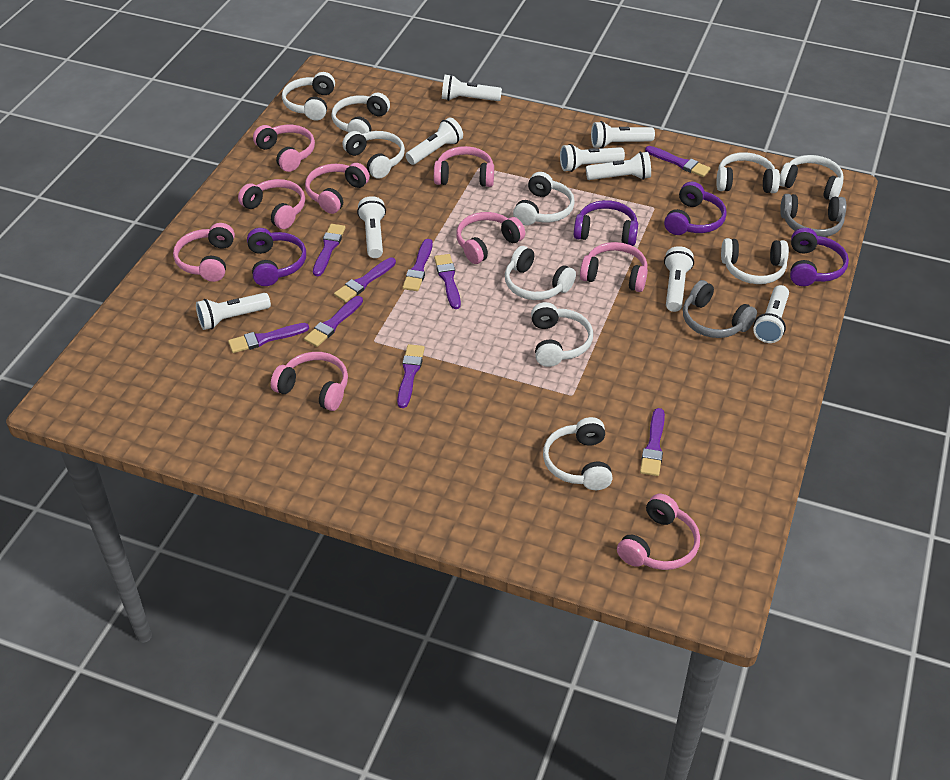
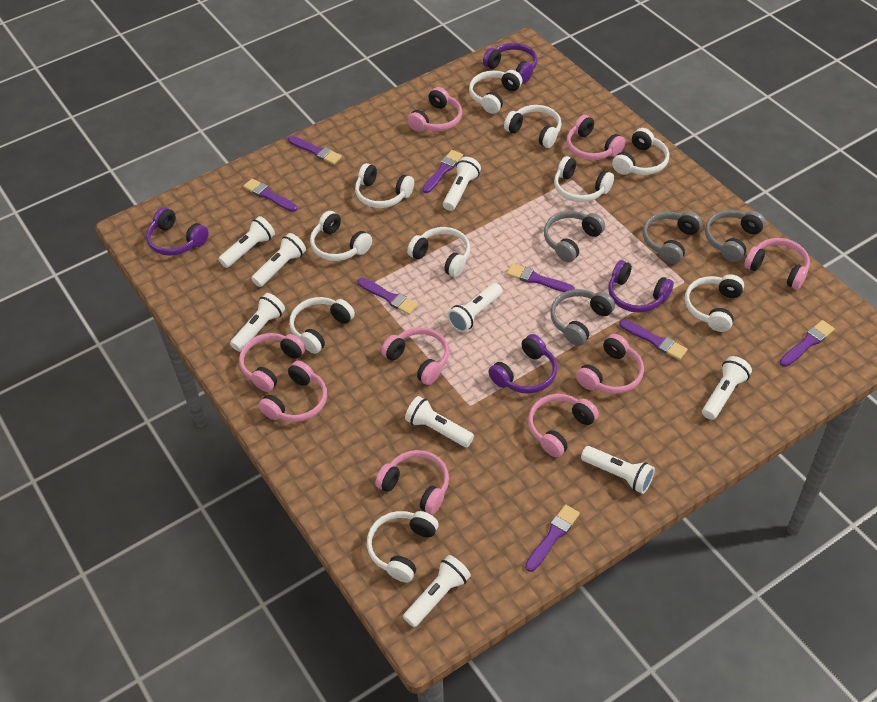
grey headphones: [683,280,757,338] [780,194,846,237] = 2 -> [544,211,605,262] [550,289,615,346] [643,211,702,264] [705,210,766,262] = 4
purple brush: [228,323,309,353] [304,296,363,347] [313,224,346,276] [334,257,396,302] [397,344,425,408] [403,239,433,291] [434,254,461,309] [640,408,665,476] [645,146,711,177] = 9 -> [243,178,297,212] [288,136,342,165] [358,278,418,315] [422,150,463,193] [507,264,575,292] [525,504,580,572] [619,319,688,360] [780,320,835,367] = 8

